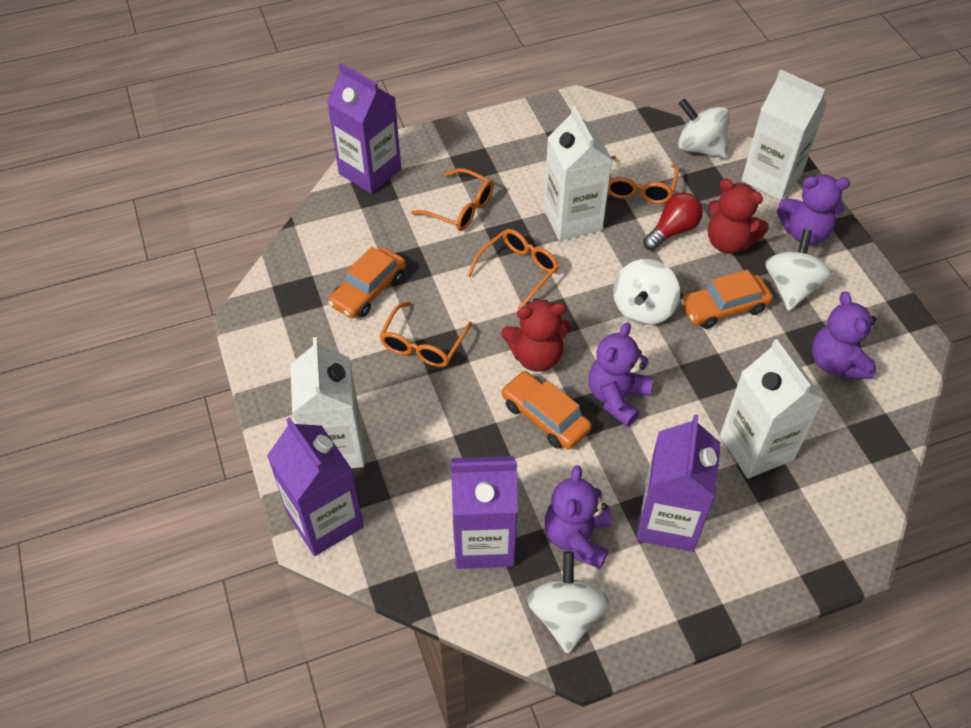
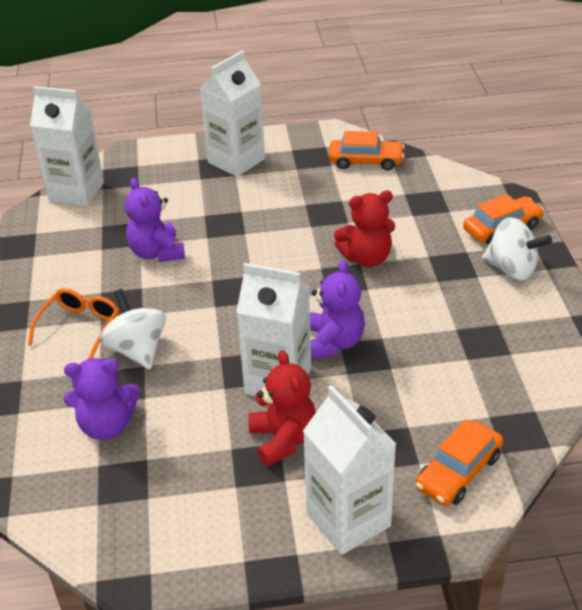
orange glasses: [379,301,472,367] [411,168,494,231] [467,229,559,310] [608,156,679,204] = 4 -> [28,288,119,359] = 1
purple carton: [267,417,364,556] [327,63,401,194] [451,456,518,569] [636,414,721,552] = 4 -> none = 0
purple teddy bear: [545,465,612,569] [589,322,653,427] [777,175,850,245] [812,292,876,379] = 4 -> [64,358,140,440] [125,178,185,262] [310,260,365,359] = 3
red light bulb: [643,193,703,251] = 1 -> none = 0
white spinning top: [527,551,609,654] [613,259,680,325] [678,98,729,159] [765,229,833,311] = 4 -> [100,289,166,369] [482,217,552,280] = 2

